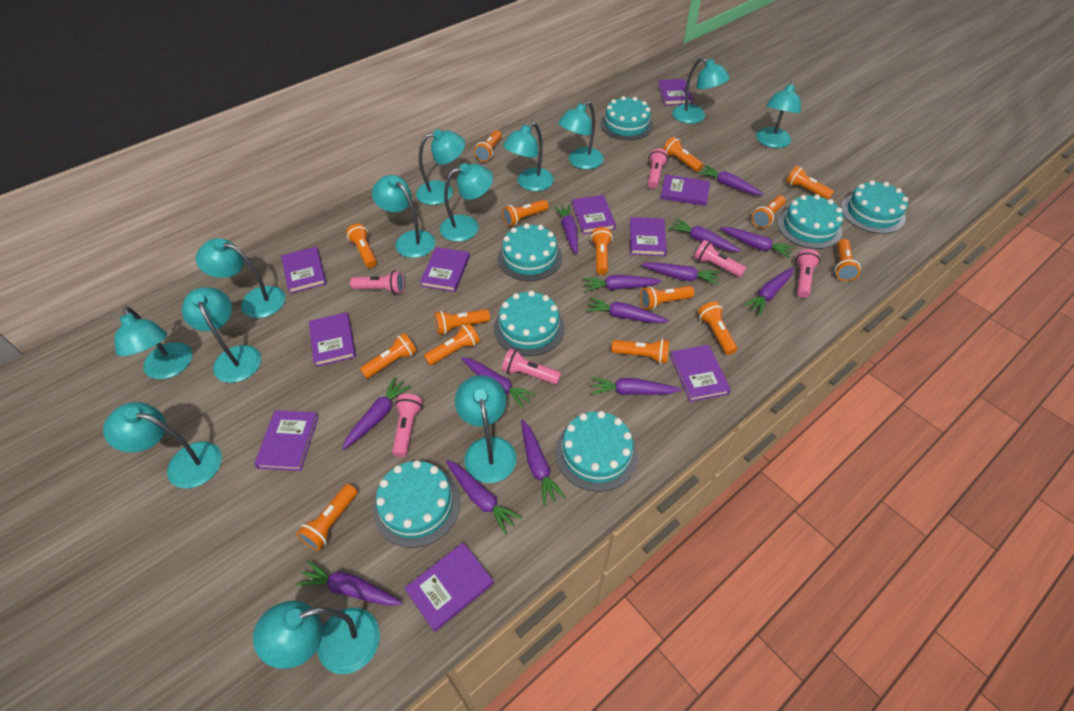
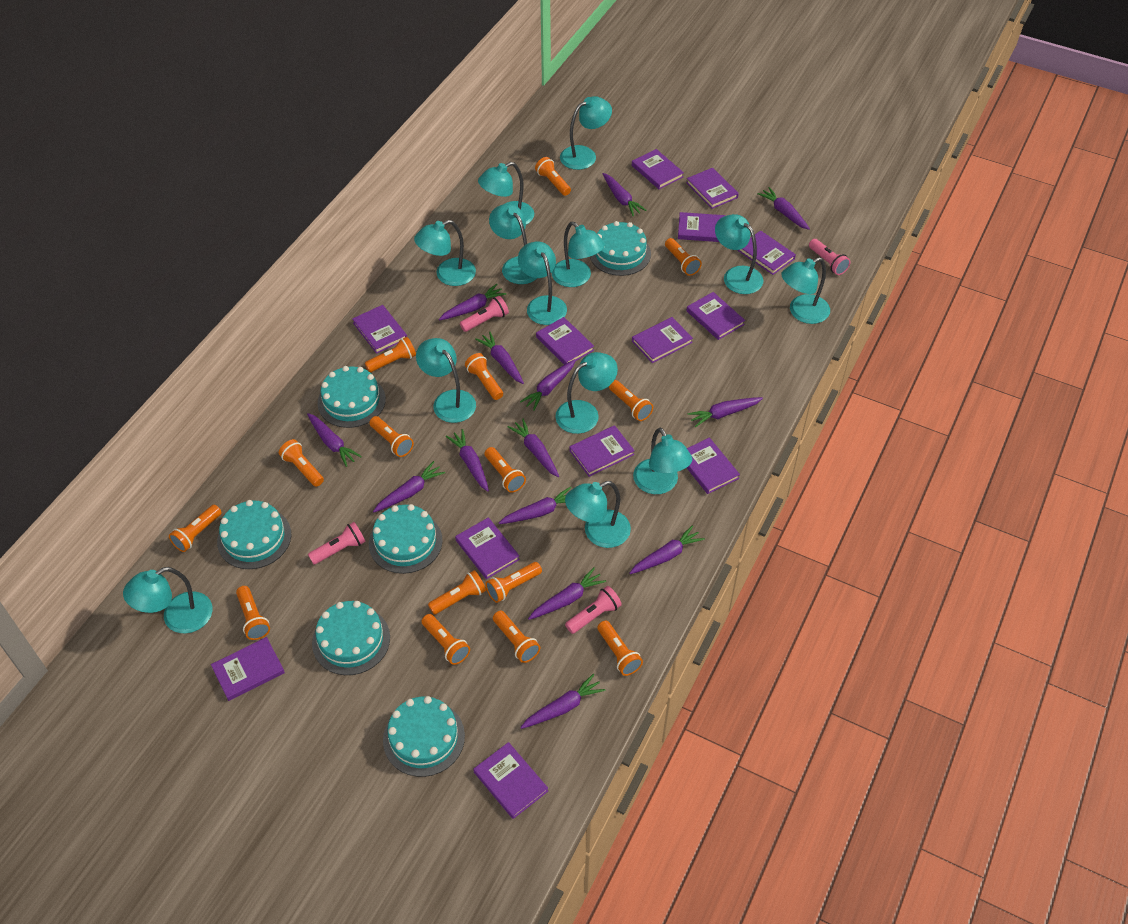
pink flashlight: [350,271,404,294] [392,394,423,457] [502,349,561,385] [648,148,668,189] [694,240,746,277] [795,249,820,298] = 6 -> [308,522,366,565] [460,296,509,332] [565,586,622,634] [809,239,851,275] = 4
purple book: [254,410,319,471] [281,247,326,294] [309,312,356,367] [404,542,494,632] [420,247,470,292] [572,195,616,234] [630,217,667,256] [658,79,693,105] [660,175,710,206] [670,345,731,402] = 10 -> [211,637,285,701] [352,305,407,354] [455,517,520,579] [473,742,548,819] [536,317,594,365] [570,425,635,477] [632,149,684,189] [632,317,693,363] [678,212,726,242] [686,168,739,209] [686,292,745,340] [687,438,740,494] [738,231,796,275] = 13
turquoise cake: [373,460,461,548] [494,291,565,356] [498,223,562,281] [555,411,638,492] [600,96,653,140] [778,194,843,249] [841,180,908,234] = 7 -> [217,500,291,569] [312,601,390,675] [318,366,386,428] [369,504,443,574] [383,696,465,777] [590,221,651,276] = 6

